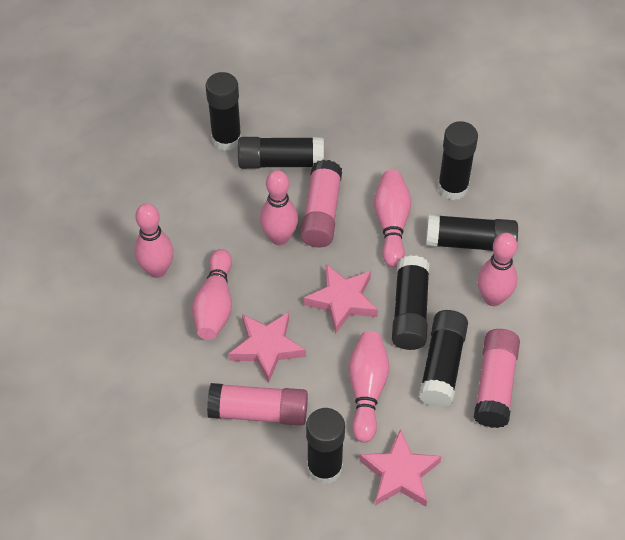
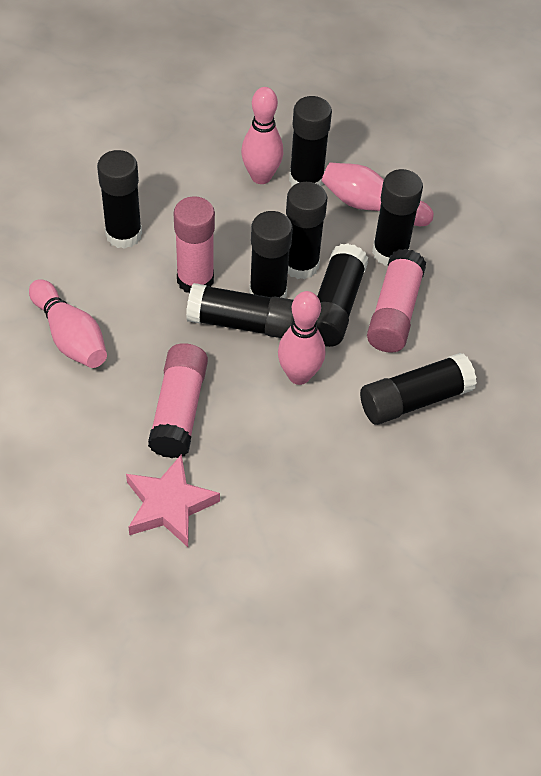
black glue stick: [206,72,241,151] [238,137,324,169] [306,408,345,484] [392,255,430,350] [418,310,468,408] [426,214,518,251] [438,121,478,200] = 7 -> [97,150,142,249] [186,283,294,338] [249,211,293,298] [286,182,327,279] [289,96,332,186] [316,243,368,347] [360,353,477,425] [372,169,423,266] = 8
pink bowling pin: [134,203,174,278] [192,249,232,340] [260,170,298,245] [349,331,389,443] [374,170,411,267] [477,233,517,306] = 6 -> [29,279,107,368] [241,87,283,184] [278,291,325,385] [322,163,434,226] = 4
pink star: [228,312,306,383] [304,264,378,334] [359,429,442,507] = 3 -> [126,454,220,547] = 1

